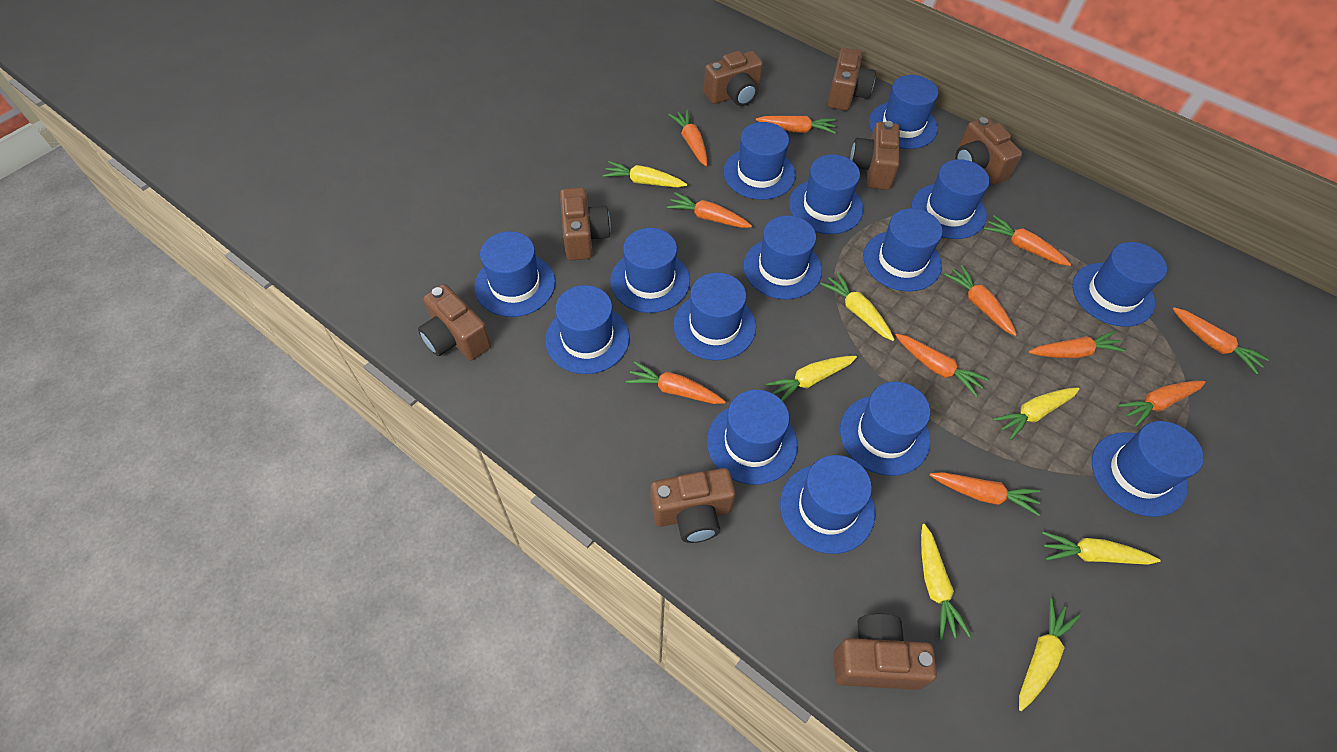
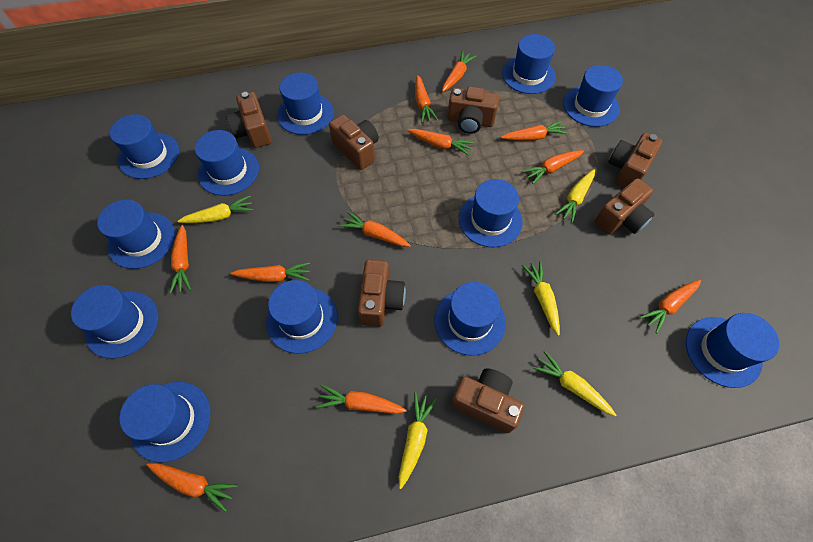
blue hat: [474,231,555,317] [545,285,630,374] [610,228,690,313] [673,273,756,360] [707,390,798,485] [723,122,796,200] [743,215,822,299] [780,455,875,554] [789,154,864,234] [840,382,930,476] [863,208,943,292] [869,75,938,149] [911,159,990,239] [1072,242,1167,327] [1092,421,1204,517] = 15 -> [71,285,159,359] [97,199,175,269] [110,114,179,179] [120,382,211,463] [195,130,259,196] [266,280,338,354] [277,73,334,135] [435,282,506,356] [459,179,523,247] [502,34,556,94] [563,65,623,127] [686,313,779,388] = 12
brown camera: [418,284,491,360] [560,187,611,261] [650,468,735,543] [704,51,763,106] [828,47,876,111] [834,614,937,690] [850,121,900,190] [955,117,1022,185] = 8 -> [226,92,272,148] [329,115,379,170] [358,260,406,327] [447,87,499,134] [451,368,524,433] [594,178,654,235] [608,133,662,188] = 7
yellow carrot: [603,161,687,188] [765,356,857,401] [820,272,895,341] [921,524,971,640] [993,388,1080,440] [1019,598,1080,711] [1042,532,1161,565] = 7 -> [178,195,254,223] [399,392,437,489] [522,261,560,336] [533,351,616,416] [555,169,595,223] = 5

